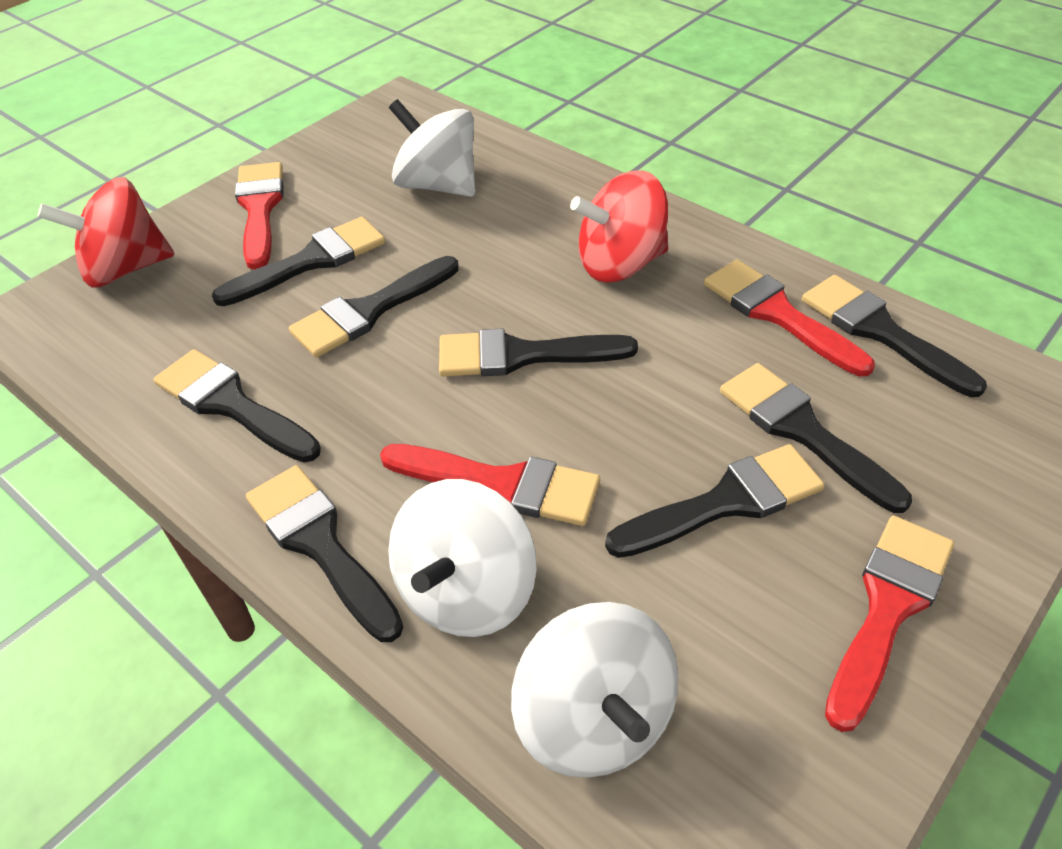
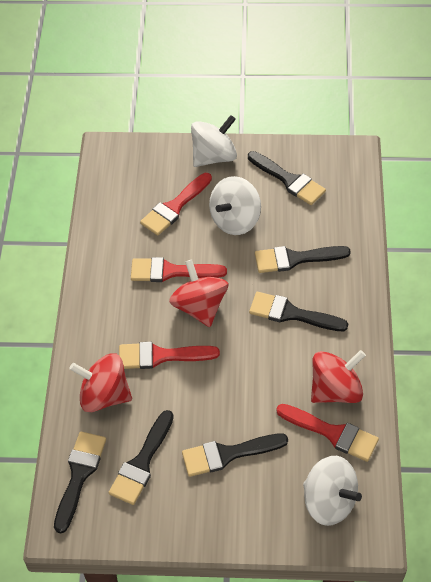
black brush: [154,349,321,463] [212,217,385,306] [246,465,403,642] [289,256,459,358] [439,328,638,376] [605,444,825,558] [720,363,912,513] [802,275,987,397] = 8 -> [54,432,106,533] [108,410,174,505] [182,433,288,477] [248,151,326,205] [249,292,348,331] [255,246,351,273] = 6
red spinning top: [38,177,175,287] [570,170,669,283] = 2 -> [69,354,132,412] [169,259,228,327] [311,350,366,403] = 3

